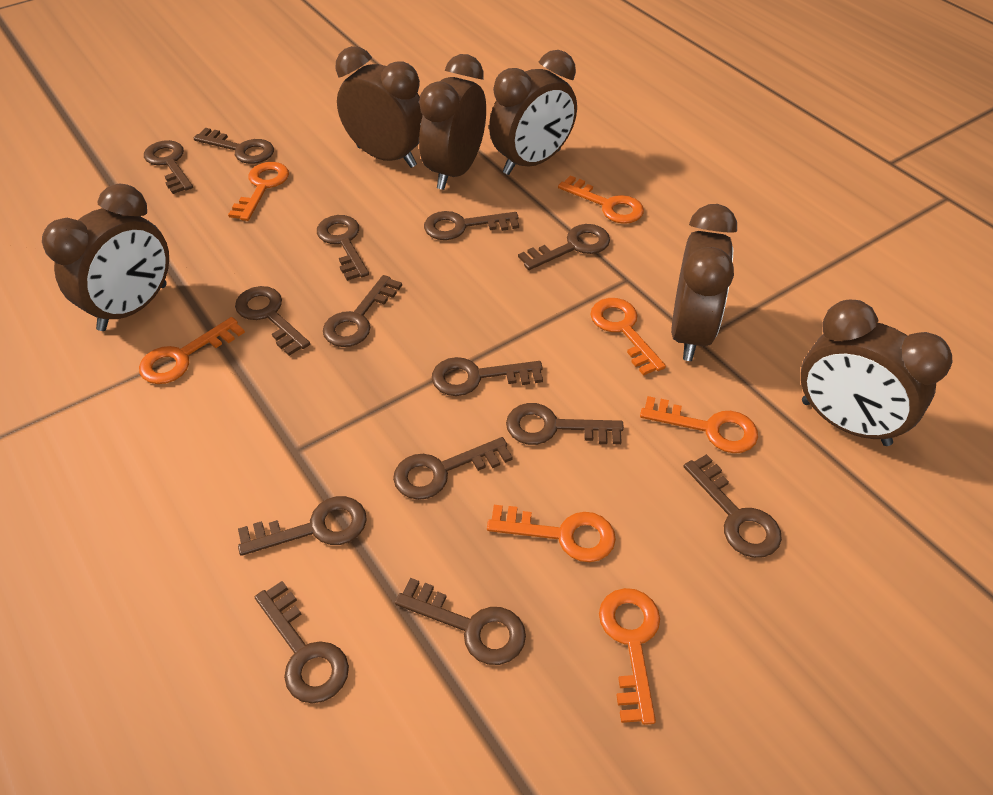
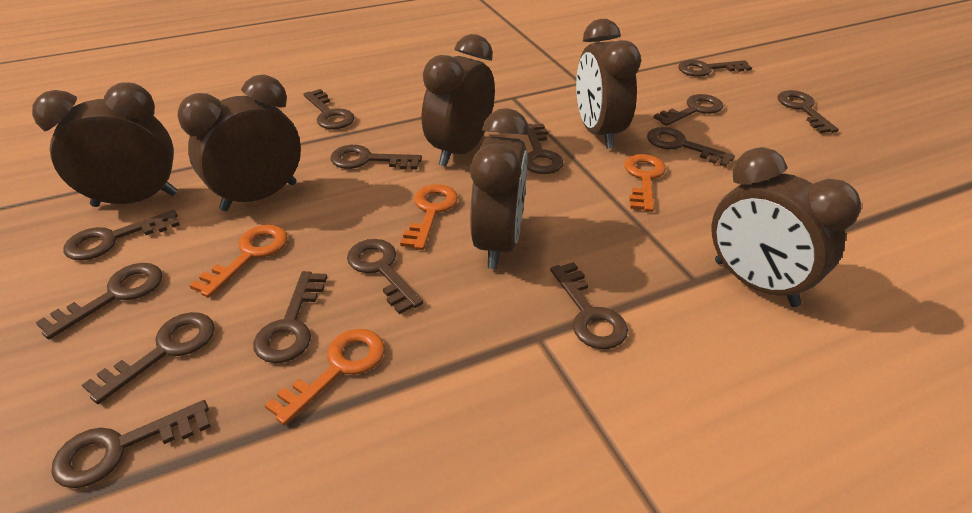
orange key: [139,317,245,384] [228,162,289,221] [487,505,616,562] [558,175,644,224] [590,298,666,376] [599,588,660,725] [640,396,758,453] = 7 -> [189,225,288,298] [265,329,385,425] [400,184,458,250] [624,154,666,212] = 4

